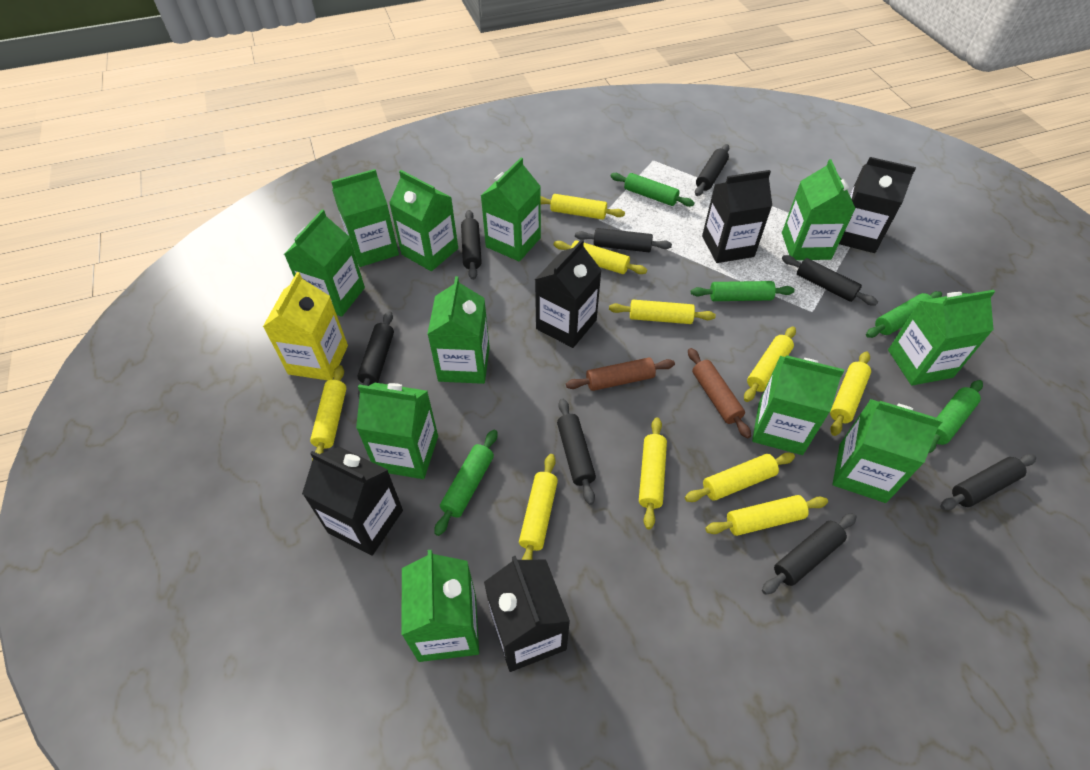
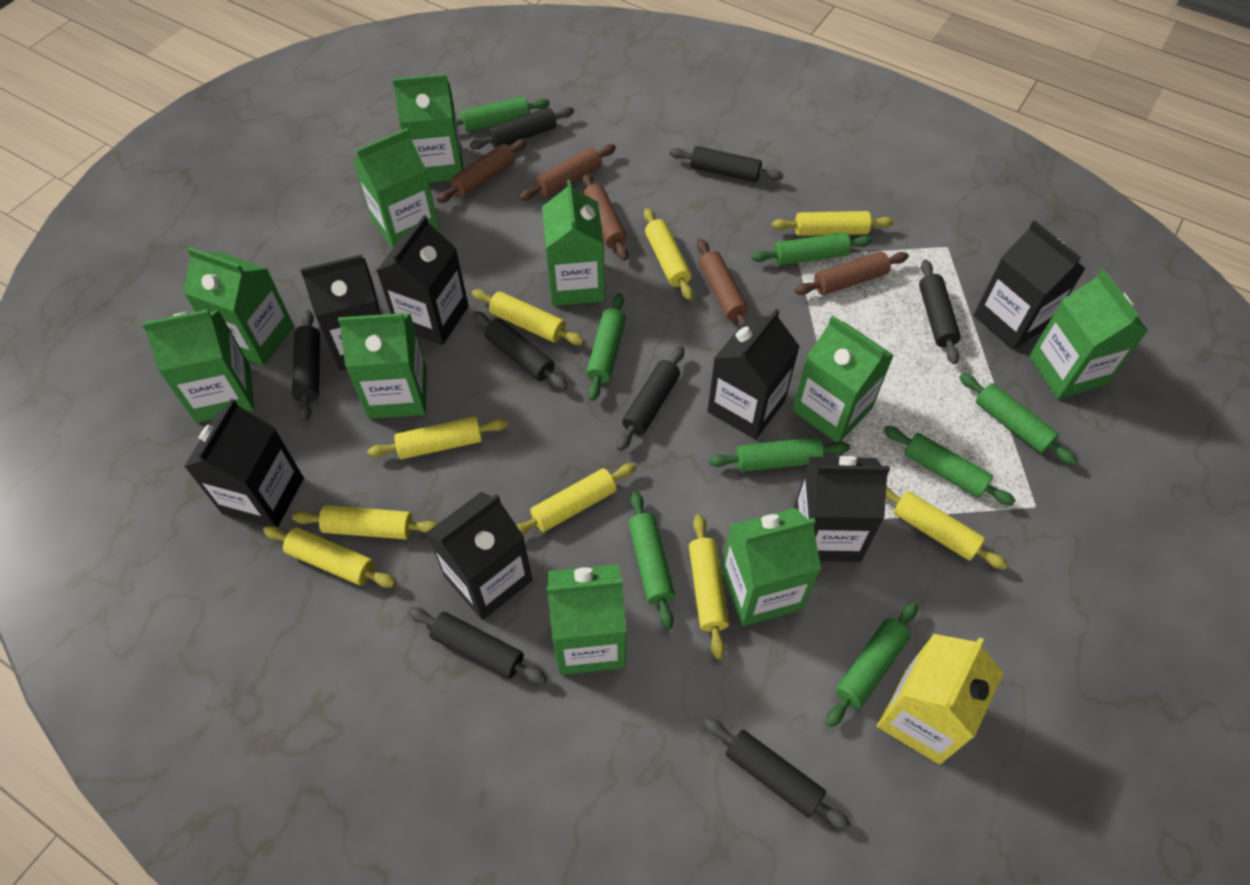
black carton: [302,447,403,556] [484,556,570,672] [535,239,602,348] [702,170,772,263] [839,157,916,253] = 5 -> [184,399,304,527] [300,254,384,370] [377,215,468,345] [426,492,532,620] [707,309,800,439] [794,456,890,562] [974,220,1086,350] = 7
brown rolling pin: [566,358,675,391] [688,348,751,438] = 2 -> [437,139,527,203] [519,144,616,201] [582,173,628,261] [697,239,748,327] [795,252,909,295] = 5
green carton: [284,209,365,317] [331,169,399,267] [356,383,438,479] [389,170,458,271] [401,550,479,662] [427,276,490,384] [481,158,541,262] [752,355,844,455] [782,159,856,260] [832,399,943,503] [888,290,995,385] = 11 -> [142,309,254,423] [183,247,294,366] [338,313,427,419] [352,128,440,249] [392,74,463,183] [542,180,605,306] [547,564,626,675] [722,508,821,626] [792,316,894,442] [1029,269,1148,399] = 10
green rolling pin: [434,430,497,536] [610,173,695,207] [691,281,795,301] [866,291,942,338] [928,380,983,453] = 5 -> [456,97,550,132] [586,293,626,401] [628,491,675,630] [709,437,850,472] [751,232,872,265] [826,602,918,727] [883,426,1016,506] [959,373,1077,465] = 8
yellow rolling pin: [310,365,347,460] [519,454,558,560] [541,194,625,220] [554,240,647,274] [609,300,716,324] [639,417,667,529] [685,452,795,502] [705,495,828,536] [744,326,796,402] [830,351,871,436] = 10 -> [263,526,396,588] [292,505,437,539] [367,417,508,459] [472,289,584,345] [516,463,637,535] [644,208,693,300] [689,514,729,659] [772,211,894,236] [886,486,1008,570] = 9

